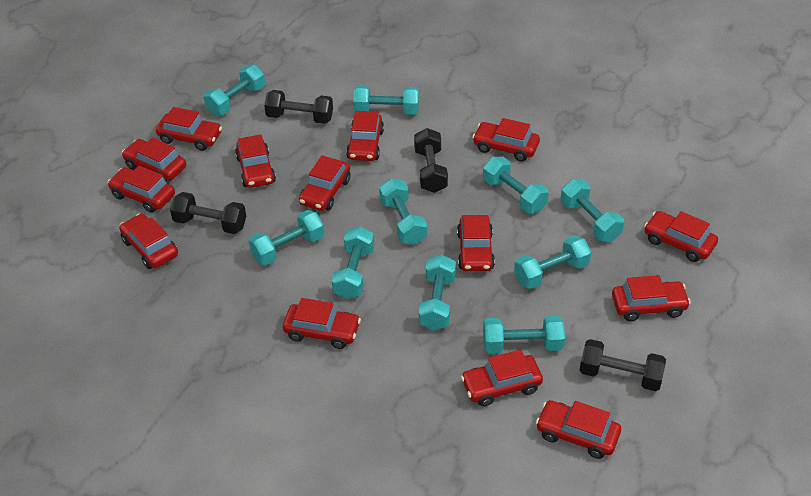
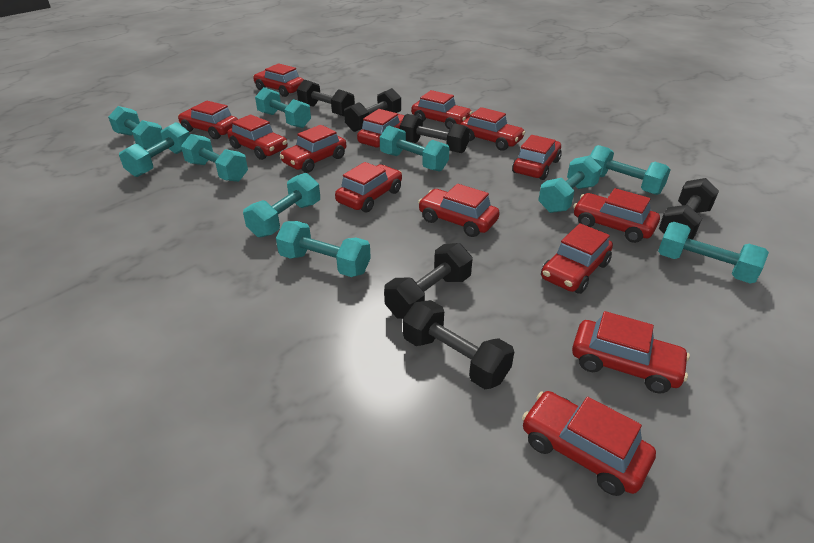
black dumbbell: [170,192,246,234] [264,90,333,124] [414,128,448,193] [579,339,666,391] = 4 -> [297,79,355,116] [344,88,401,132] [384,243,473,319] [400,114,470,153] [403,300,514,389] [659,178,719,240] = 6

